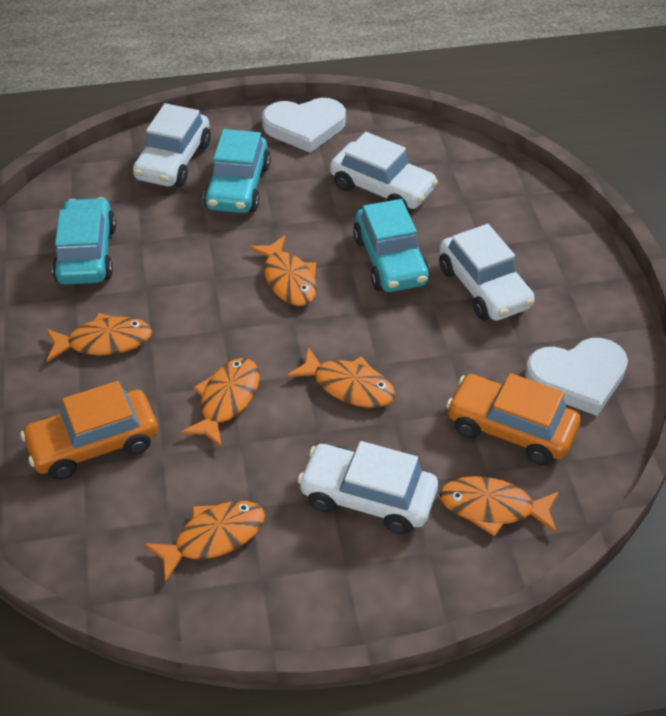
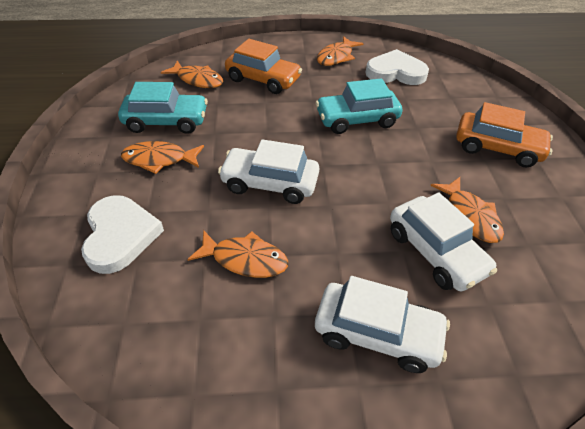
orange fish: [46,313,152,362] [144,501,265,583] [181,358,260,447] [249,235,317,306] [287,347,395,408] [439,476,559,537] = 6 -> [121,141,204,174] [161,60,223,88] [187,230,288,278] [317,36,364,66] [430,177,504,243] = 5
turquoise car: [52,197,116,285] [203,129,271,213] [353,199,430,292] = 3 -> [118,82,208,134] [315,78,402,134] = 2
white car: [133,103,211,187] [298,441,438,534] [330,132,438,210] [439,224,535,321] = 4 -> [218,139,319,204] [315,276,450,373] [390,192,497,291] = 3

